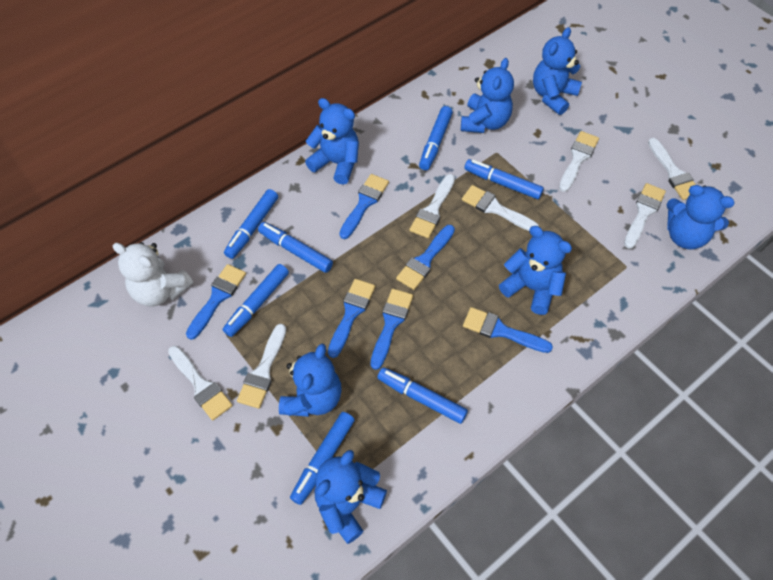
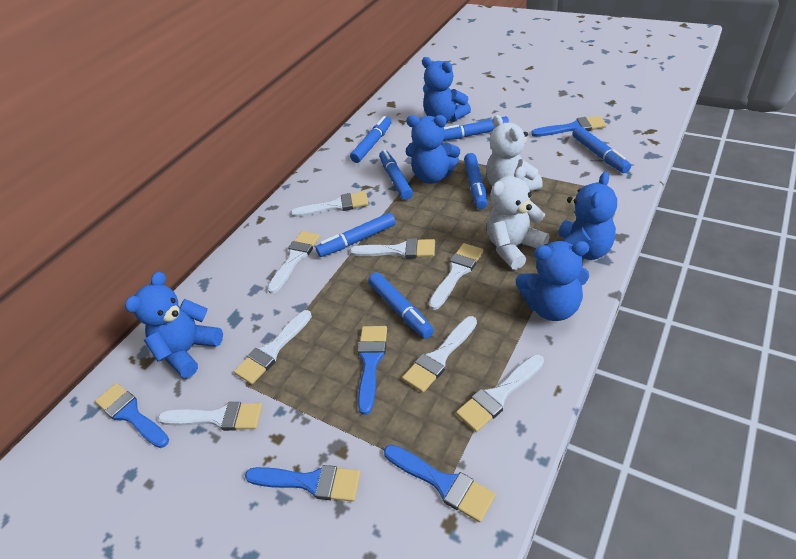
blue brush: [186,264,246,340] [328,279,375,358] [339,174,389,239] [370,289,413,370] [396,225,455,290] [463,307,553,353] = 6 -> [95,383,169,448] [245,465,361,502] [358,326,387,415] [384,445,496,522] [531,116,606,137] = 5
blue teddy bear: [279,344,342,417] [305,98,359,185] [315,450,387,544] [461,58,514,133] [499,226,572,315] [533,27,582,115] [667,185,735,249] = 7 -> [125,272,223,378] [406,115,460,184] [422,57,471,122] [516,241,589,321] [558,172,617,260] = 5
white brush: [168,346,233,420] [237,324,286,409] [409,174,455,238] [462,185,539,231] [559,131,599,192] [624,183,666,249] [648,138,696,200] = 7 -> [158,402,262,431] [234,310,312,384] [267,231,320,294] [291,191,368,217] [350,238,435,258] [402,316,477,393] [428,243,484,310] [456,354,544,432] = 8
white teddy bear: [113,242,193,307] = 1 -> [486,115,543,191] [486,166,550,270] = 2

